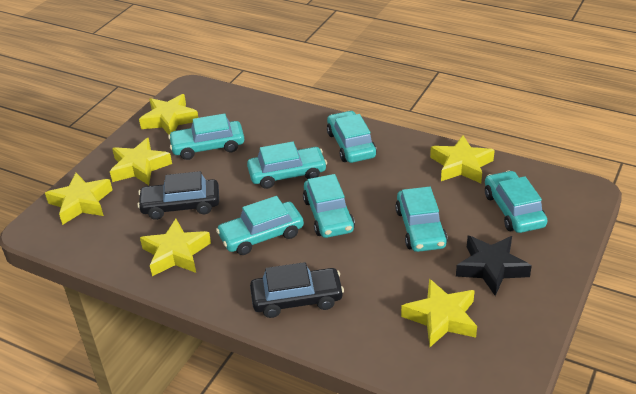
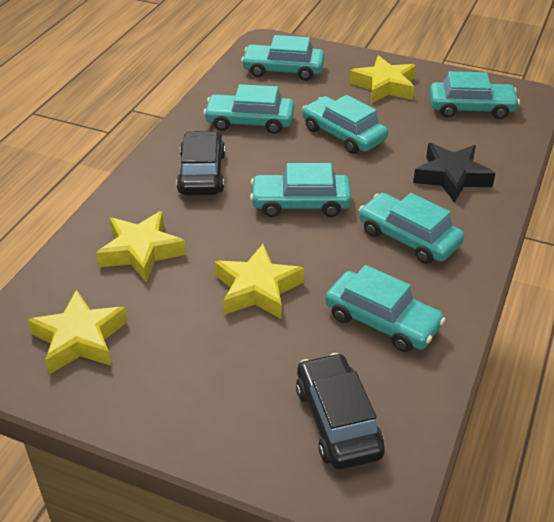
yellow star: [45,173,113,225] [110,138,172,185] [139,94,198,135] [140,219,211,276] [401,279,477,347] [430,136,495,183] = 6 -> [28,289,128,374] [96,211,186,282] [214,244,304,319] [349,55,416,103] = 4

